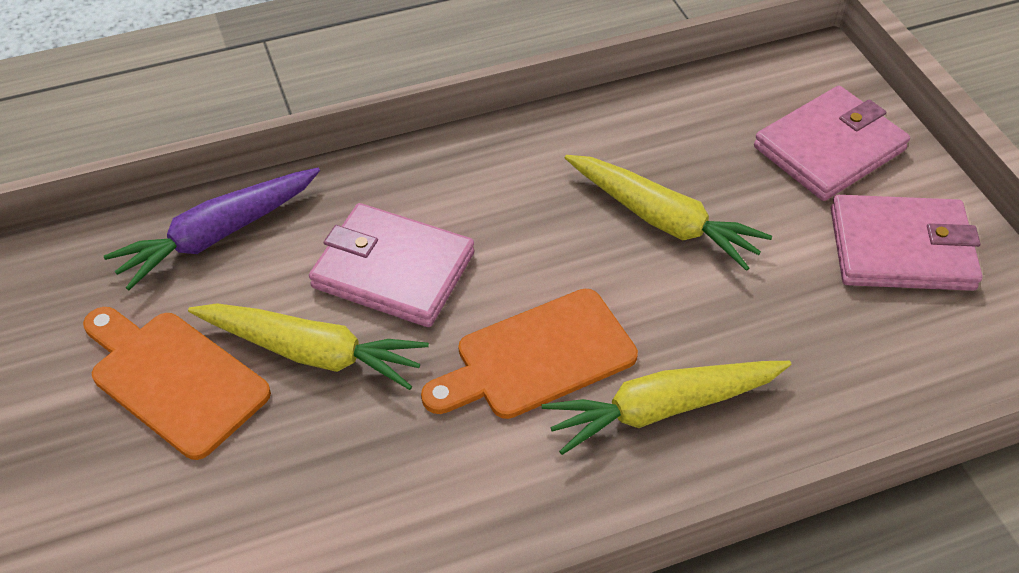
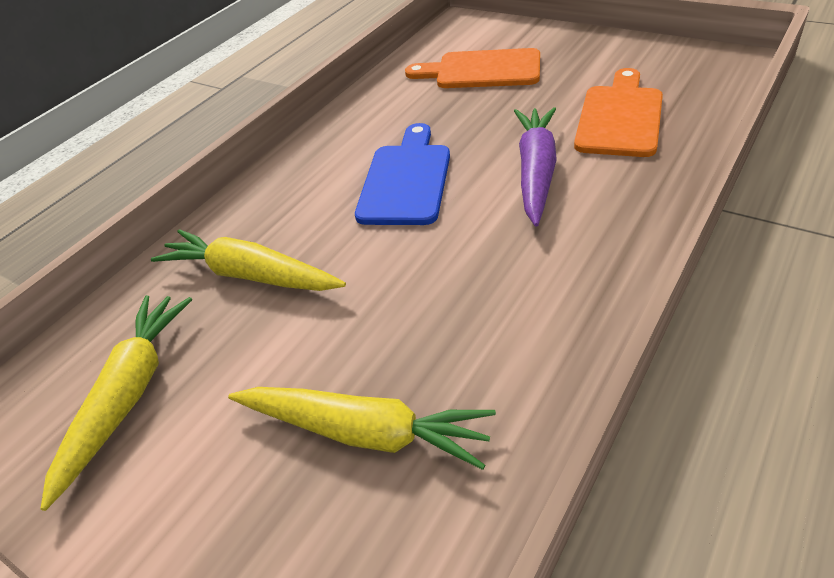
blue cutting board: none = 0 -> [355,123,450,225] = 1
pink wallet: [309,203,474,327] [754,86,910,201] [831,195,982,291] = 3 -> none = 0

